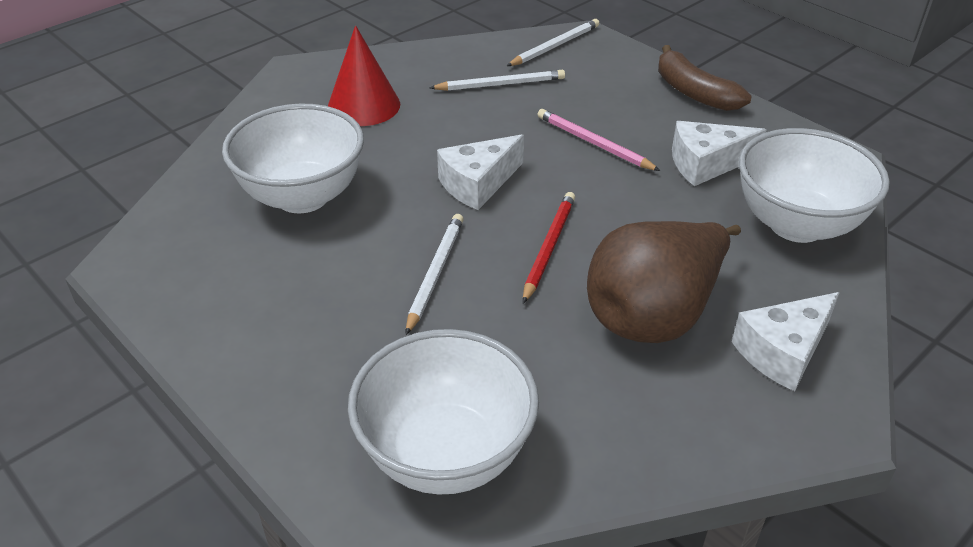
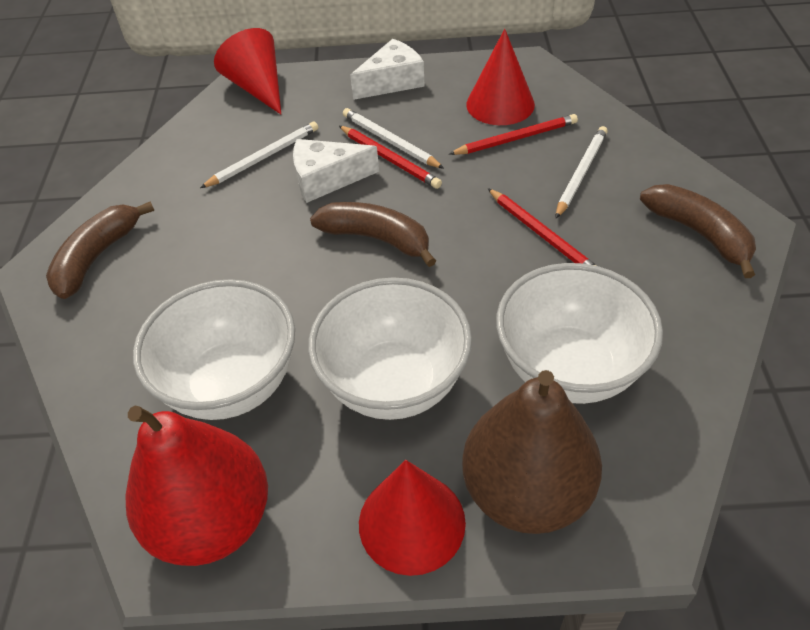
brown banana: [658,45,751,111] = 1 -> [46,202,154,299] [310,202,436,267] [640,184,756,278] = 3
pink pencil: [537,109,660,171] = 1 -> none = 0
red cone: [328,25,400,126] = 1 -> [214,28,281,114] [359,460,466,576] [466,29,535,125] = 3
red pear: none = 0 -> [125,406,268,566] = 1
red pencil: [523,192,575,304] = 1 -> [339,126,442,189] [449,114,578,155] [488,188,597,266] = 3
white cheese: [437,134,524,210] [672,121,766,186] [732,292,840,391] = 3 -> [293,139,379,203] [350,39,425,100] = 2

